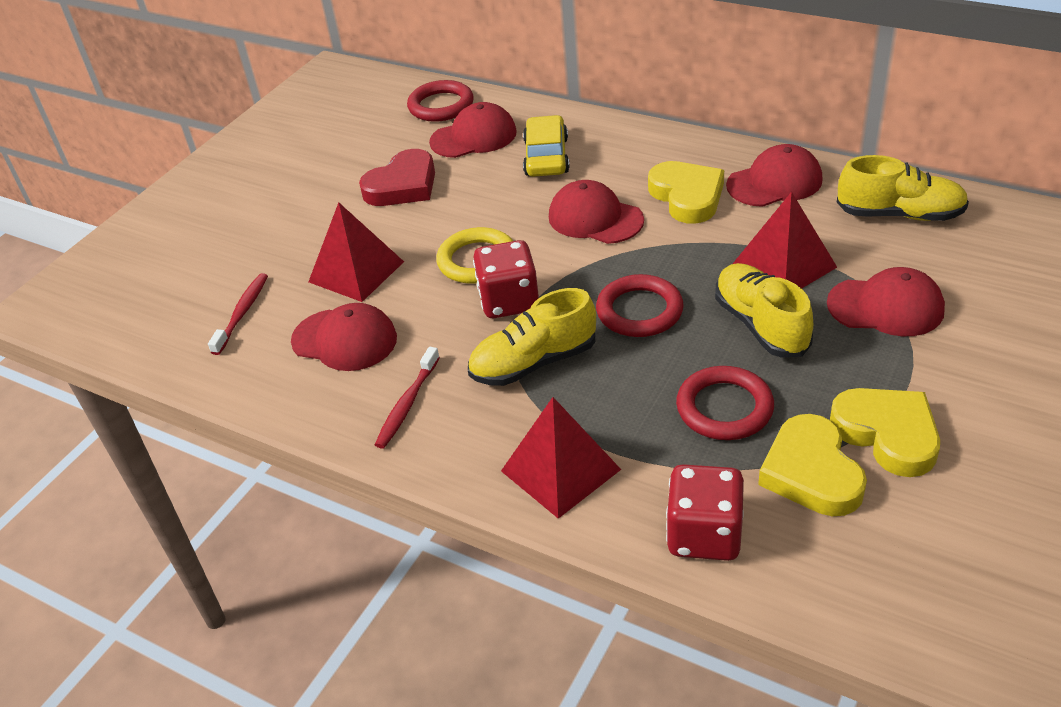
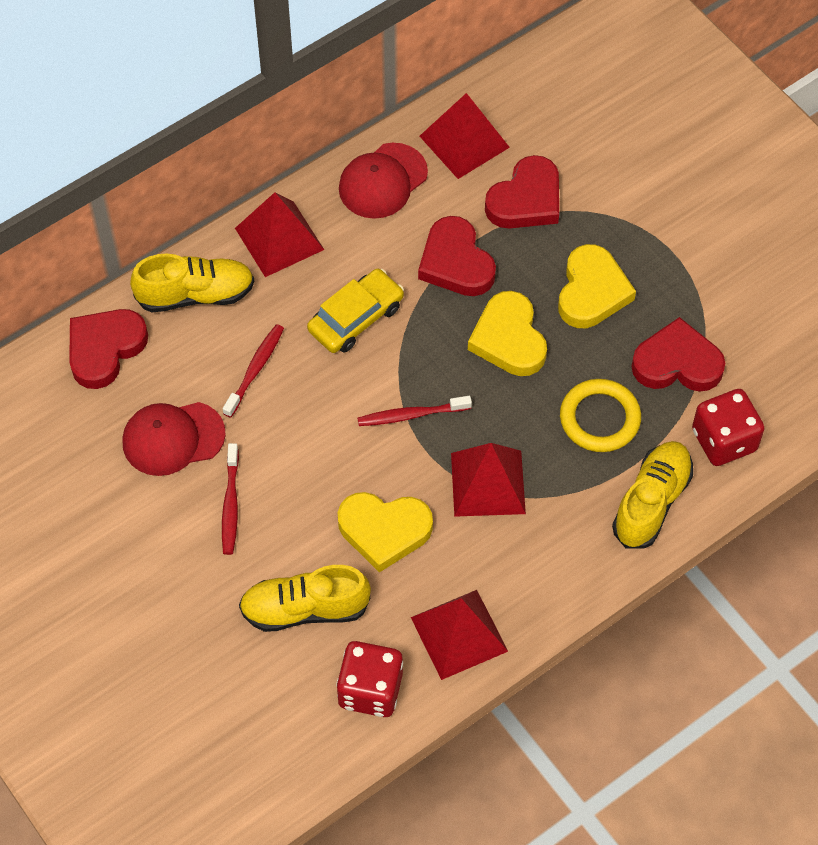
red cap: [291,303,397,371] [429,102,517,158] [549,180,644,244] [726,144,823,207] [827,267,945,336] = 5 -> [122,402,226,476] [339,143,428,219] = 2
red heart: [359,149,435,206] = 1 -> [69,309,148,389] [418,216,496,296] [485,155,559,229] [631,317,725,392] = 4
red pyramid: [308,202,404,302] [501,397,621,519] [733,192,837,289] = 3 -> [235,192,324,277] [411,590,508,680] [420,93,510,179] [451,443,526,517] = 4
red ring: [407,80,474,122] [596,274,684,337] [676,366,774,440] = 3 -> none = 0
red toothbrush: [208,273,268,355] [375,347,440,449] = 2 -> [222,443,239,555] [223,324,284,418] [357,396,472,426] = 3

